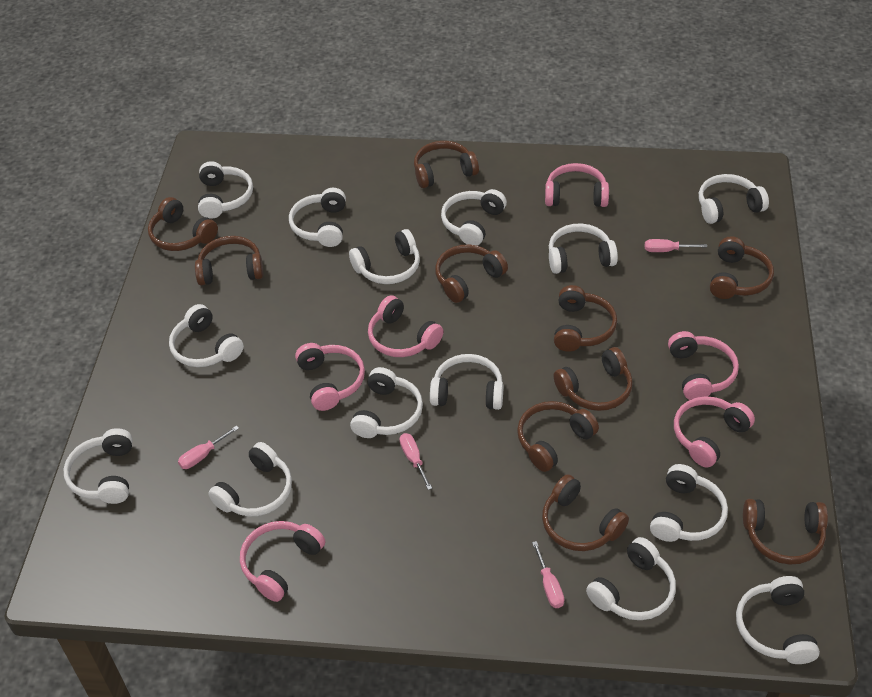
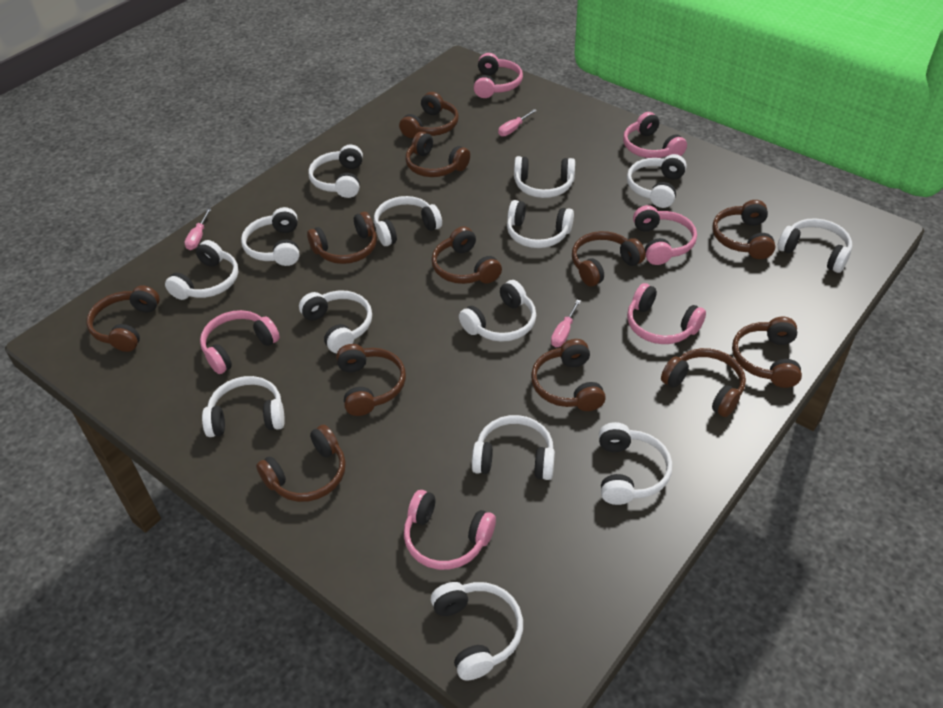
brown headphones: [148,197,218,251] [195,236,263,285] [414,141,479,188] [435,245,508,303] [517,401,599,472] [542,474,629,551] [554,285,617,352] [554,347,633,411] [710,236,774,299] [743,499,828,564] = 10 -> [87,285,160,352] [256,425,346,502] [307,212,377,264] [336,344,406,416] [399,92,459,138] [406,131,470,177] [432,226,502,284] [531,339,606,411] [572,231,646,286] [661,348,746,417] [712,200,775,259] [732,317,802,388] = 12
pink screwdriver: [178,426,239,469] [399,433,432,490] [532,541,564,608] [645,239,707,252] = 4 -> [184,209,211,250] [498,109,537,136] [551,300,581,347] = 3

